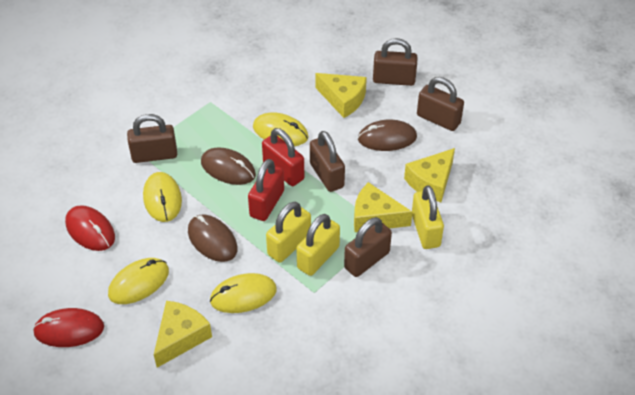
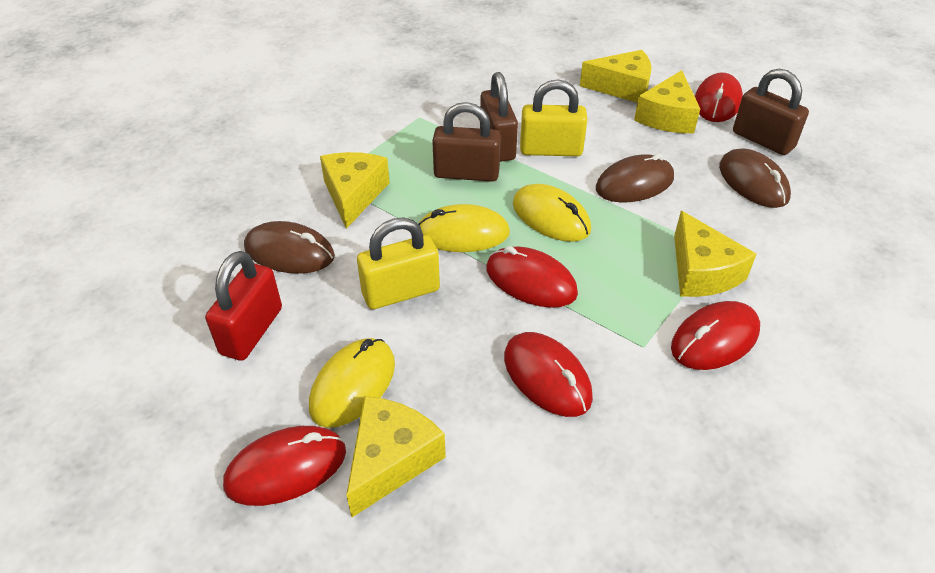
brown padlock: [127,114,177,163] [310,131,345,192] [344,217,392,277] [373,38,418,86] [417,77,464,131] = 5 -> [432,102,501,182] [480,72,518,162] [733,69,809,155] = 3
red mouse: [33,308,104,347] [65,205,115,251] = 2 -> [223,426,346,506] [486,246,578,308] [504,332,593,417] [671,301,760,370] [695,72,743,122] = 5
red padlock: [248,159,284,221] [262,128,304,186] = 2 -> [205,251,282,361] = 1
yellow cheese: [154,301,212,368] [316,73,367,118] [354,182,413,232] [404,148,455,202] = 4 -> [320,152,390,229] [346,396,446,517] [580,50,652,103] [634,70,700,133] [674,211,756,297] = 5
yellow mouse: [108,258,169,304] [143,172,182,222] [210,273,277,313] [253,113,309,146] = 4 -> [309,338,395,428] [419,204,510,252] [513,184,591,242] = 3
yellow padlock: [266,202,311,263] [296,214,340,276] [412,185,444,249] = 3 -> [357,218,440,309] [520,79,587,156] = 2

